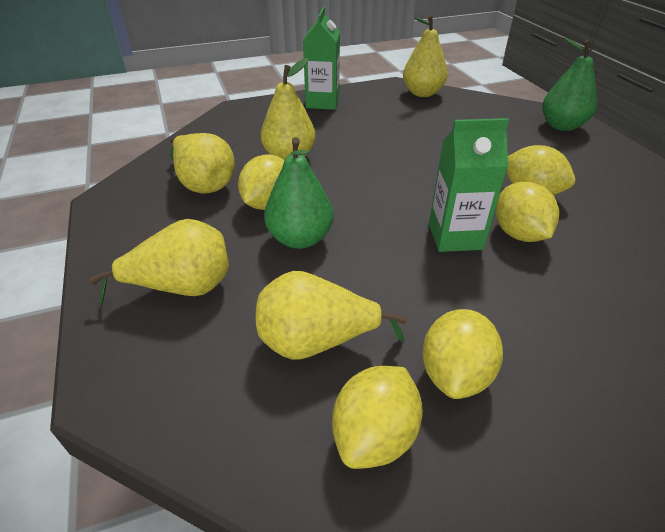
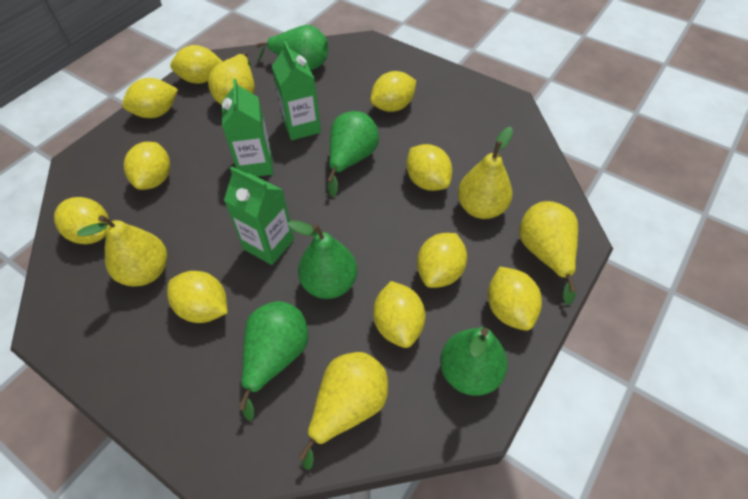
green carton: [303,7,340,110] [429,118,509,252] = 2 -> [222,79,273,177] [224,167,294,265] [272,41,321,140] = 3
green pear: [264,137,333,249] [542,37,597,131] = 2 -> [238,301,308,421] [256,25,328,70] [287,220,357,299] [327,111,379,197] [440,327,508,396] = 5
yellow lemon: [238,154,285,210] [332,366,423,469] [422,309,503,399] [496,182,560,242] [506,145,575,195] = 5 -> [54,197,109,244] [122,78,178,118] [124,142,170,190] [167,271,228,323] [170,45,223,84] [370,71,416,112] [373,281,425,348] [406,144,453,191] [417,233,467,288] [488,267,542,331] = 10

